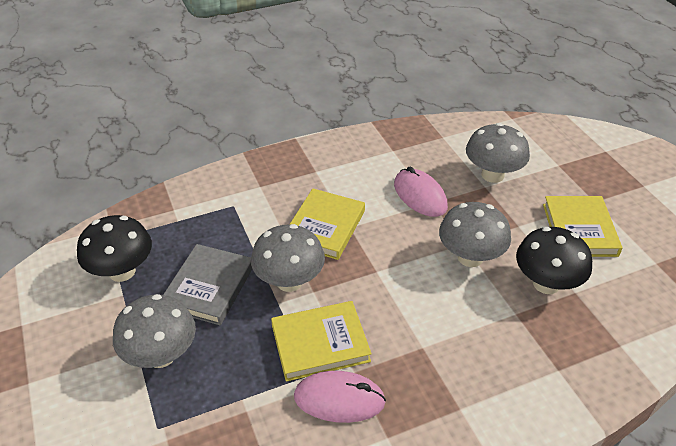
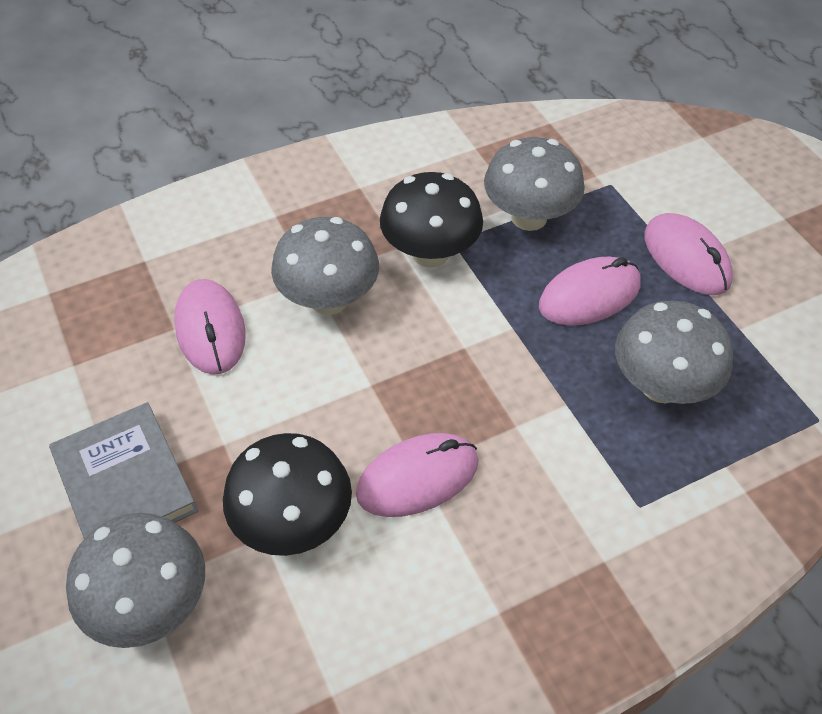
pink mouse: [294,371,386,423] [394,166,448,217] = 2 -> [174,279,246,375] [356,433,479,517] [539,257,641,326] [644,213,733,295] = 4
yellow book: [271,301,372,382] [290,188,365,260] [543,196,623,257] = 3 -> none = 0

